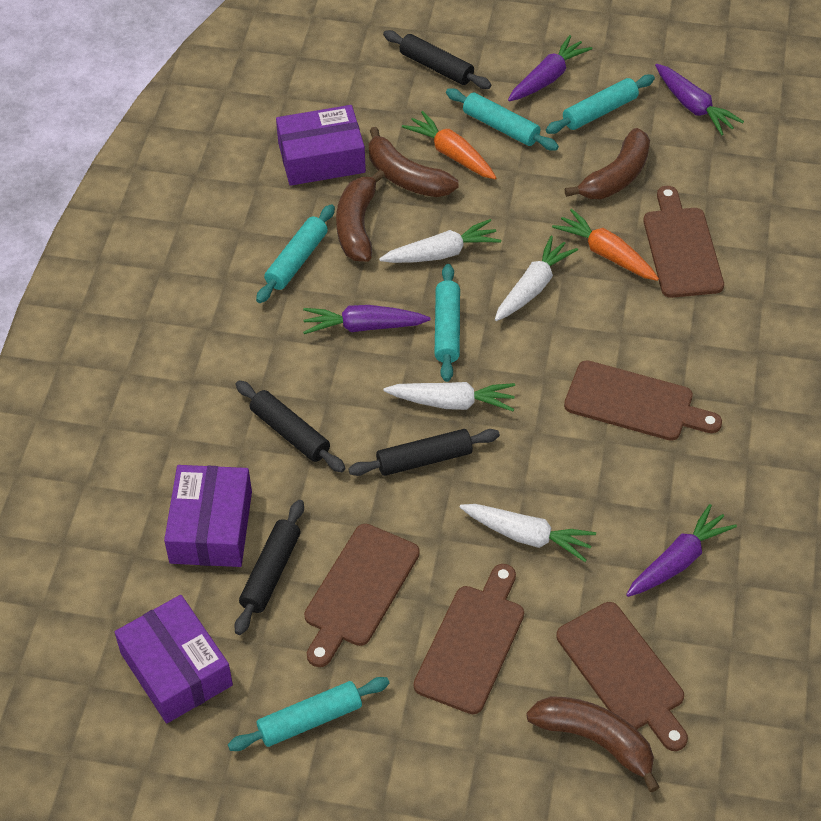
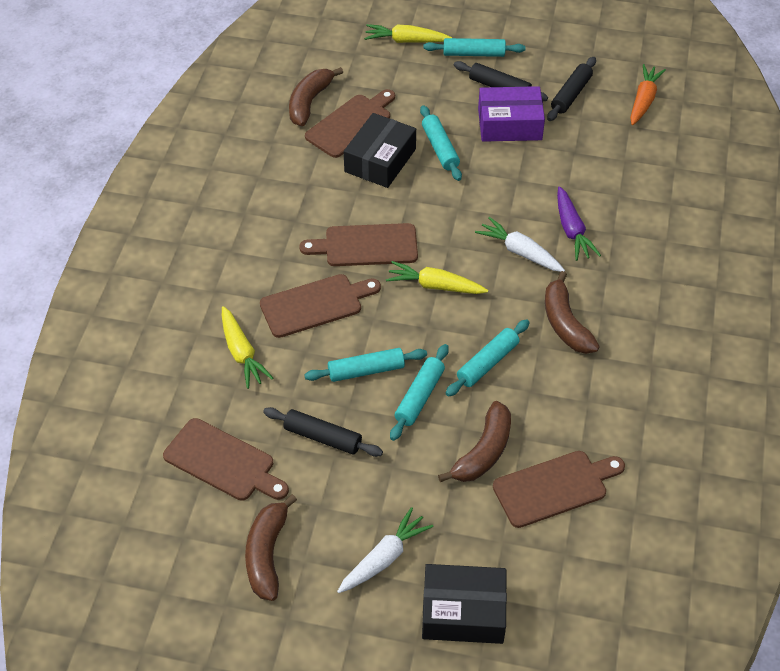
black box: none = 0 -> [344,113,416,188] [422,564,507,644] = 2
black rolling pin: [234,500,304,635] [235,380,346,472] [348,429,500,476] [383,30,491,89] = 4 -> [263,407,383,457] [454,61,548,101] [547,57,596,121] = 3
orange carrot: [402,111,496,179] [552,209,659,281] = 2 -> [630,64,666,125] = 1
purple box: [115,595,233,723] [164,465,252,567] [276,105,366,186] = 3 -> [478,86,545,142] = 1
purple carrot: [303,305,431,334] [508,35,593,101] [626,504,737,597] [655,64,744,135] = 4 -> [557,186,601,261] = 1
white carrot: [379,219,501,263] [384,382,515,411] [460,504,596,562] [495,236,578,321] = 4 -> [337,507,433,593] [475,217,565,272] = 2
yellow carrot: none = 0 -> [222,306,273,389] [364,24,452,43] [386,261,488,294] = 3

